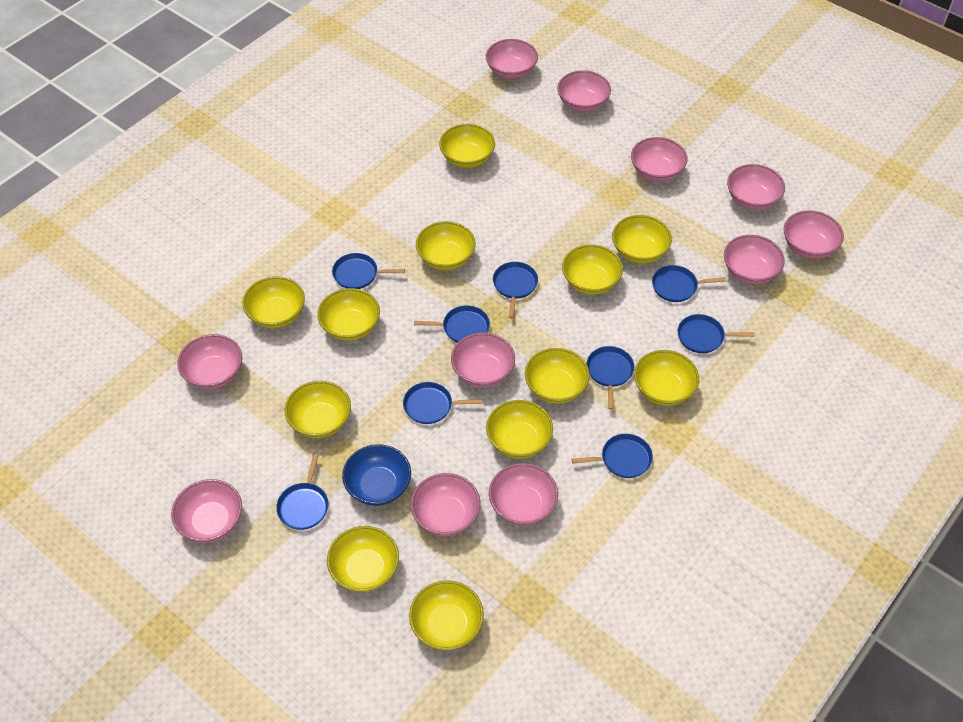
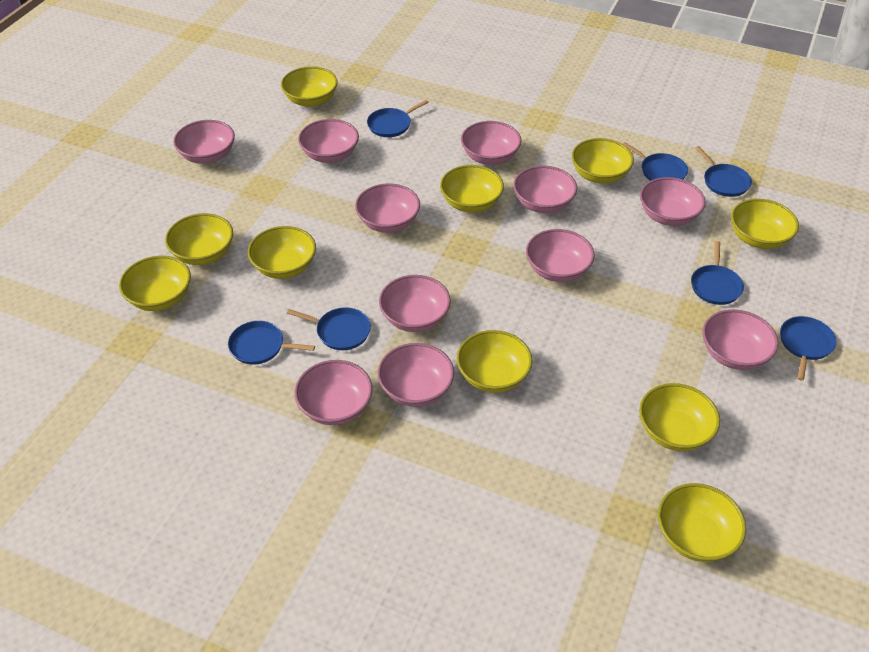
blue bowl: [342,444,411,506] = 1 -> none = 0
blue pan: [276,454,328,530] [332,253,405,289] [403,382,482,424] [414,305,490,343] [493,262,538,318] [572,434,653,478] [587,346,634,410] [652,265,726,302] [677,314,755,353] = 9 -> [228,321,315,365] [287,307,371,350] [367,100,428,137] [623,142,688,181] [691,241,744,305] [695,146,752,197] [780,316,836,381] = 7
yellow bowl: [242,276,305,328] [285,381,351,438] [317,288,380,341] [327,526,399,592] [409,580,484,651] [416,221,476,270] [439,124,495,168] [486,400,553,459] [525,348,590,403] [562,244,623,295] [612,215,672,264] [634,350,699,406] = 12 -> [119,255,191,311] [165,213,233,265] [248,226,316,279] [281,66,338,107] [440,165,504,212] [457,330,532,393] [572,138,634,184] [639,383,720,451] [658,483,746,562] [731,199,799,249] = 10

